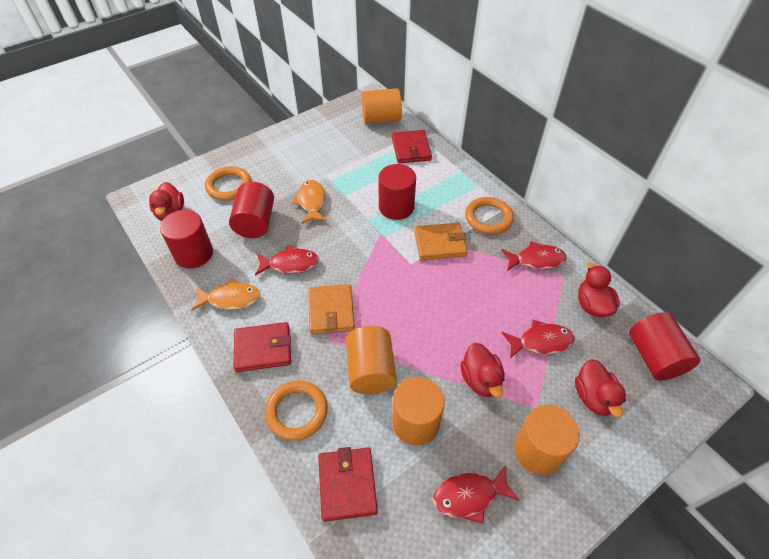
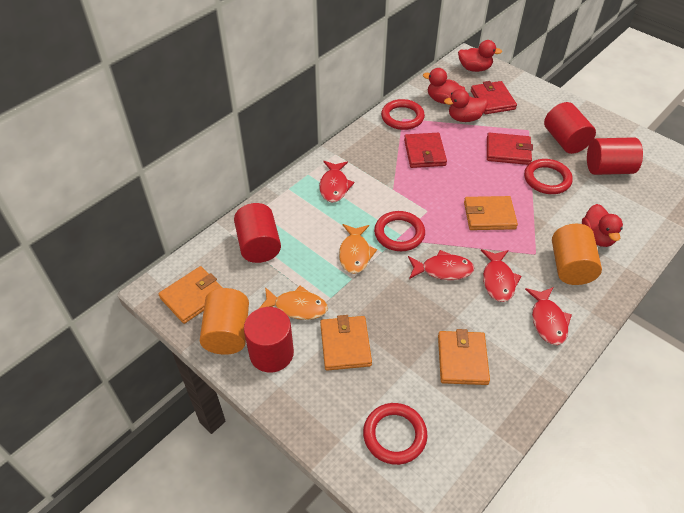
orange cylinder: [346,326,397,394] [361,88,402,124] [392,377,445,445] [514,405,580,475] = 4 -> [200,288,249,355] [552,224,602,285] = 2
orange ring: [205,166,251,201] [265,380,328,441] [465,197,514,234] = 3 -> none = 0
orange wallet: [308,284,355,334] [414,223,468,260] = 2 -> [158,266,223,324] [320,315,372,371] [438,329,490,385] [464,196,518,230] = 4
red ring: none = 0 -> [363,403,427,465] [374,211,425,251] [381,99,425,130] [524,159,573,194] = 4

